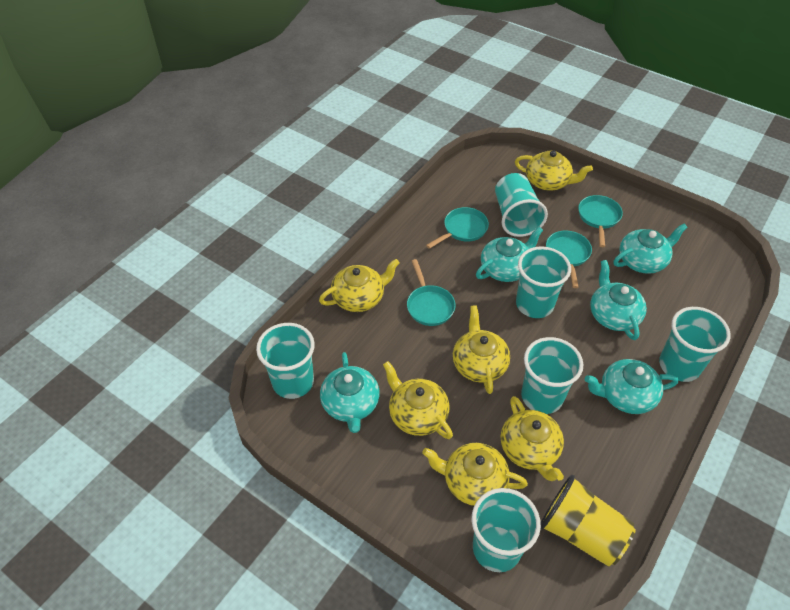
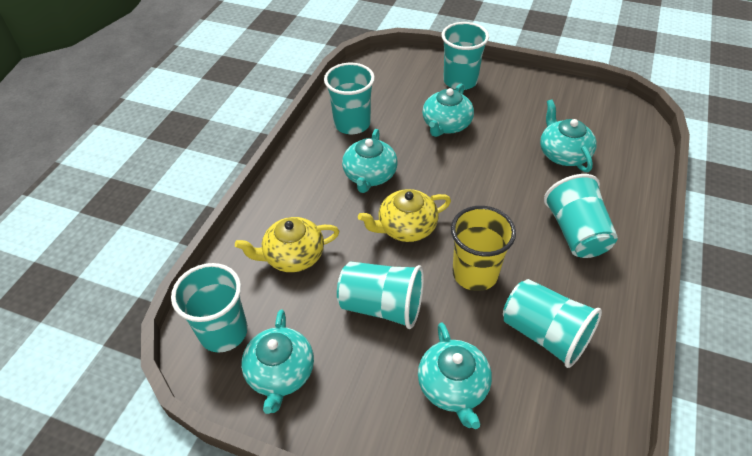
turquoise pan: [407,259,456,326] [426,207,489,249] [546,230,592,288] [578,195,623,247] = 4 -> none = 0
yellow teapot: [319,259,400,312] [383,361,453,439] [422,443,528,506] [453,305,510,394] [501,396,564,481] [515,150,593,191] = 6 -> [235,217,340,272] [358,189,451,242] = 2

